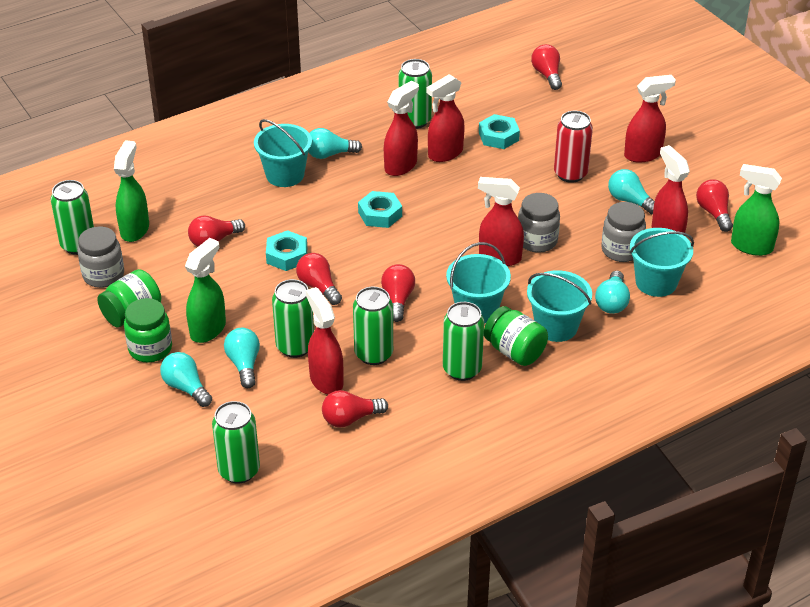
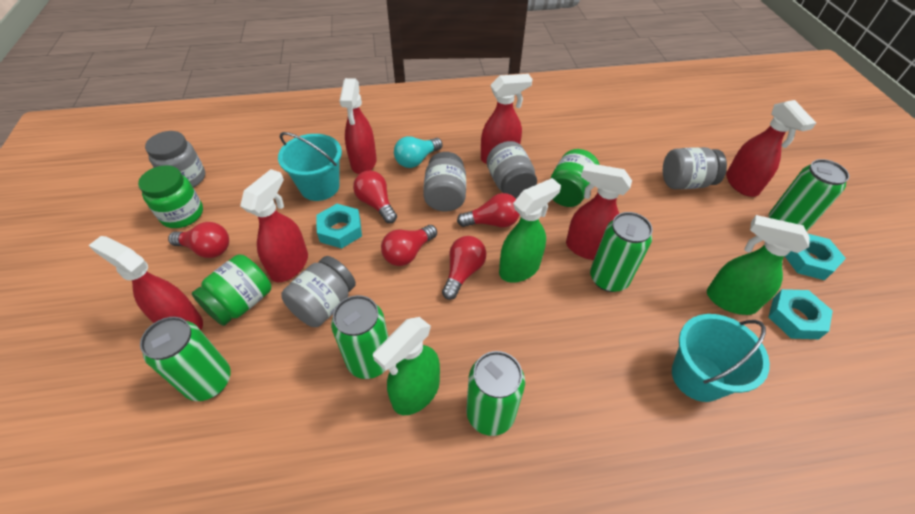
green can: [51,180,94,255] [212,401,260,484] [272,279,314,358] [353,287,393,365] [398,59,432,129] [443,302,484,381] = 6 -> [140,317,231,401] [331,295,388,379] [466,351,525,436] [590,212,653,292] [769,159,849,231] = 5
grey jar: [78,226,124,288] [518,193,560,253] [601,202,646,262] = 3 -> [145,131,205,188] [281,256,356,327] [423,152,466,211] [487,141,537,199] [663,147,727,189] = 5
red can: [554,111,593,183] = 1 -> none = 0
red light bulb: [188,215,245,247] [296,253,342,305] [322,390,388,427] [381,264,415,322] [531,44,562,90] [696,179,733,232] = 6 -> [168,222,229,258] [353,170,397,223] [381,225,437,266] [442,236,486,300] [457,193,520,227] = 5
turquoise bucket: [254,119,312,187] [446,242,511,324] [527,270,592,342] [629,228,694,297] = 4 -> [278,132,342,201] [672,314,770,402] = 2
turquoise light bulb: [160,352,212,407] [224,328,260,388] [308,128,362,159] [595,271,630,314] [608,169,655,214] = 5 -> [394,136,442,168] = 1

